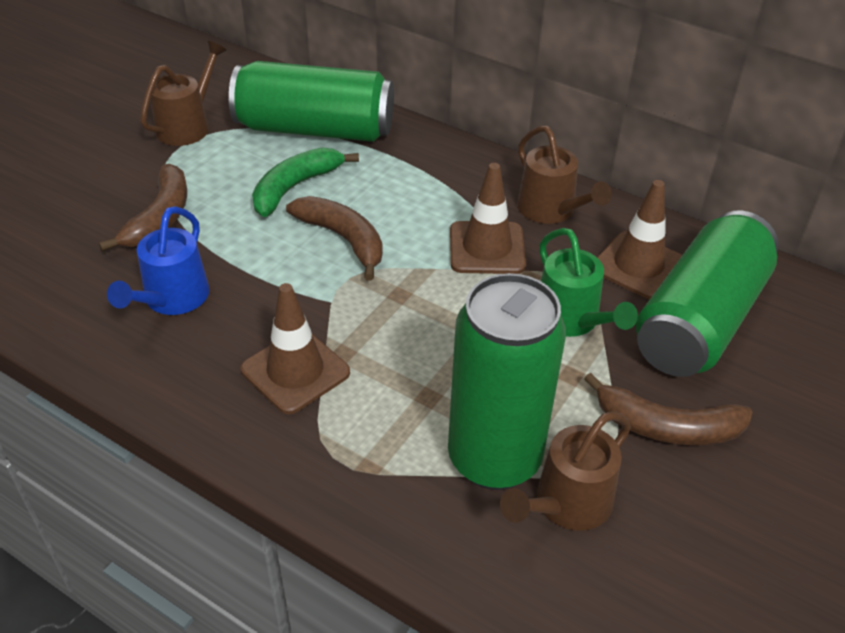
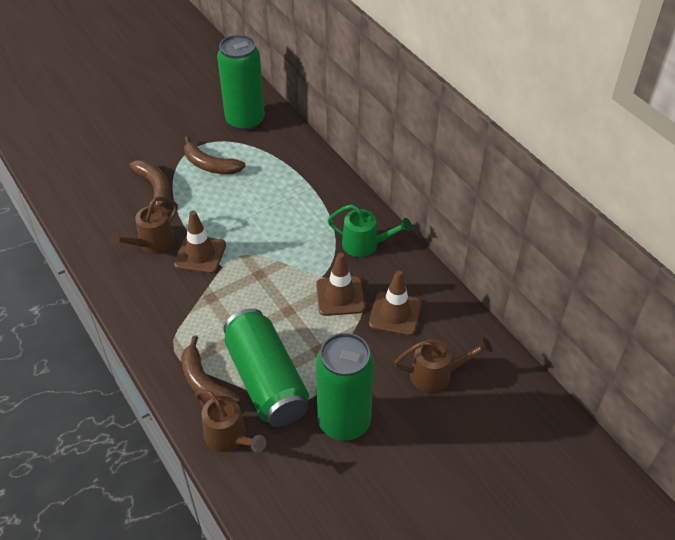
blue watering can: [107,206,210,315] = 1 -> none = 0
green banana: [252,147,359,217] = 1 -> none = 0

